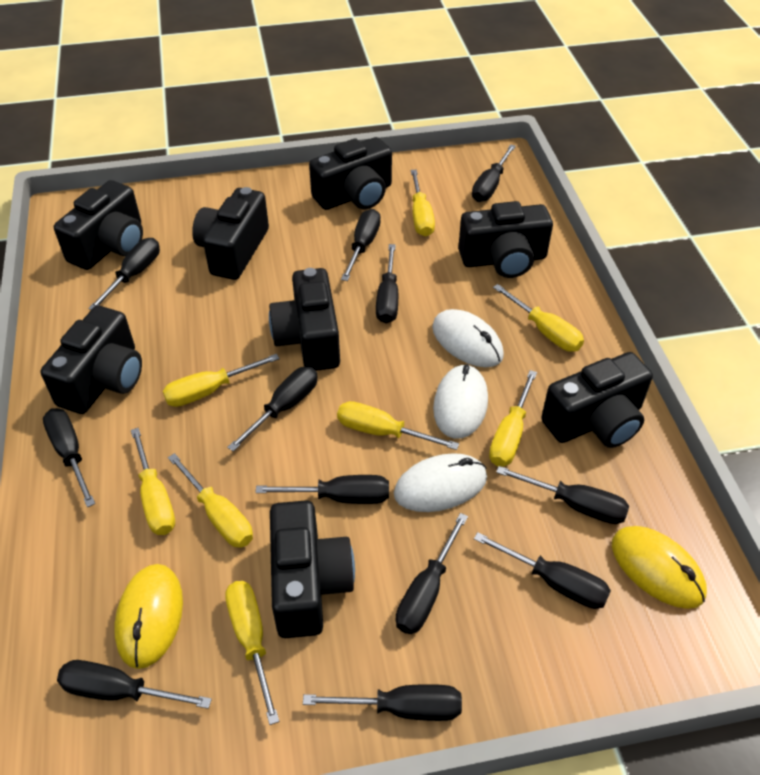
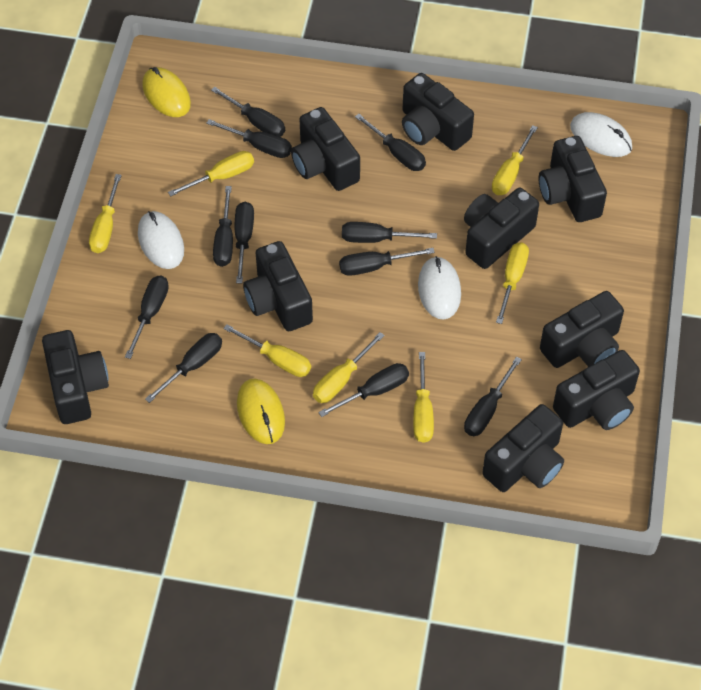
black camera: [40,306,142,414] [54,180,143,270] [192,187,269,280] [269,268,340,371] [270,501,355,638] [309,137,392,210] [458,201,553,278] [541,352,653,448] = 8 -> [42,330,109,424] [243,241,313,331] [291,107,360,191] [402,73,474,151] [464,188,539,269] [482,404,564,492] [539,136,607,222] [540,291,624,368] [553,350,640,430] = 9
black screwdriver: [43,408,95,507] [57,660,212,709] [88,238,160,310] [227,367,318,452] [255,475,389,504] [303,684,462,721] [341,209,381,281] [376,244,398,323] [396,513,468,634] [472,144,516,202] [474,532,611,609] [496,466,629,524] = 12 -> [125,276,169,359] [145,333,222,403] [206,119,292,158] [211,87,285,137] [213,186,233,267] [235,202,254,283] [318,363,409,417] [339,248,435,276] [342,222,437,243] [355,114,426,171] [464,357,522,436] = 11
yellow screwdriver: [131,428,175,535] [163,354,280,407] [168,453,253,548] [225,581,279,725] [337,401,459,450] [411,170,435,236] [489,370,537,467] [493,284,584,352] = 8 -> [89,174,122,253] [168,151,254,197] [223,324,311,377] [313,332,385,403] [413,352,434,443] [492,125,538,195] [496,242,529,324] = 7

